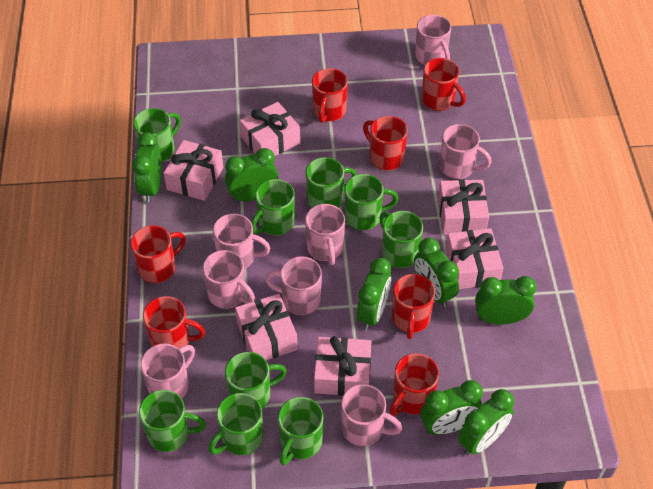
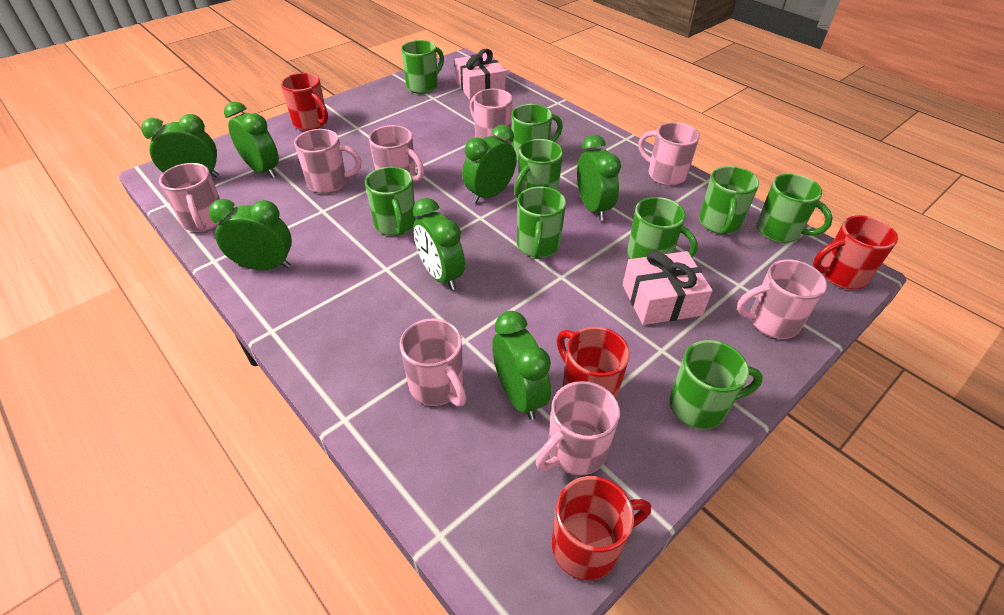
pink gift: [164,140,223,201] [235,294,298,360] [239,102,300,156] [314,336,371,396] [438,179,489,235] [445,228,503,289] = 6 -> [455,49,506,100] [623,251,713,325] = 2
red mug: [131,225,186,283] [143,296,205,348] [312,68,348,123] [363,116,408,171] [390,353,439,416] [392,274,435,339] [422,58,466,111] = 7 -> [281,73,328,131] [552,476,651,580] [557,327,630,399] [813,215,898,289] = 4

